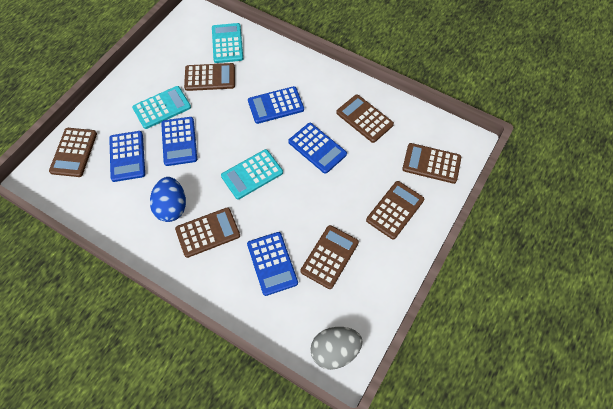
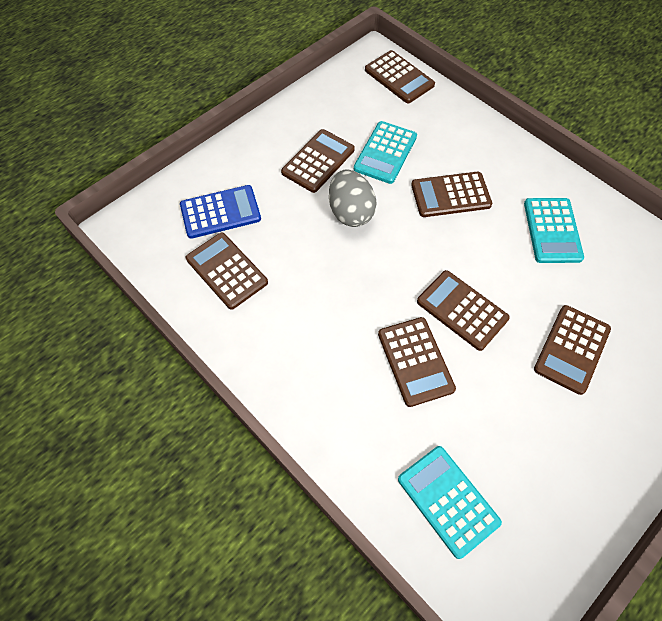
blue calculator: [109,131,145,182] [161,117,197,166] [247,232,298,296] [248,86,304,124] [288,123,347,174] = 5 -> [180,185,261,239] = 1
blue egg: [150,177,186,222] = 1 -> none = 0

